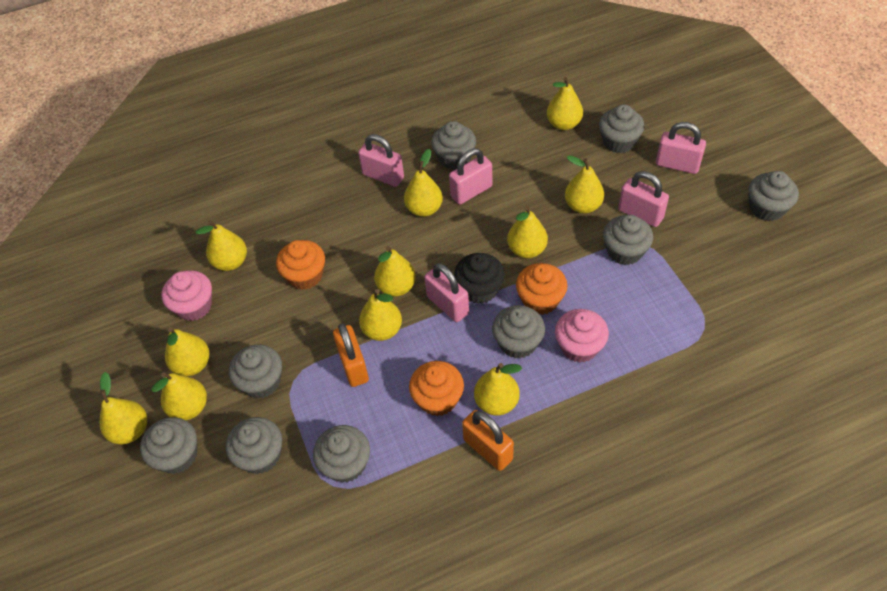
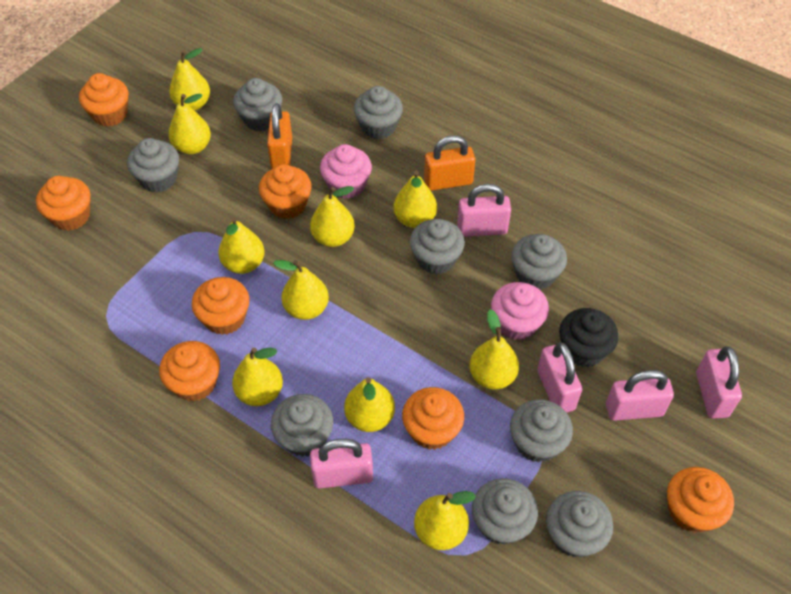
orange cupcake: [276,240,325,290] [409,361,464,416] [516,263,567,315] = 3 -> [36,176,91,231] [79,73,128,126] [159,341,220,401] [192,277,249,335] [259,164,312,219] [402,387,464,450] [667,467,734,533] = 7
yellow pear: [100,372,147,444] [151,372,207,420] [165,327,210,376] [196,220,247,271] [359,289,402,341] [374,246,416,297] [404,149,443,217] [474,363,522,416] [507,206,548,258] [547,77,583,130] [565,155,604,213] = 11 -> [168,94,211,154] [169,48,210,111] [218,217,265,274] [232,348,283,406] [273,260,329,320] [310,186,355,247] [344,377,395,432] [393,171,437,228] [414,491,476,550] [469,309,519,389] = 10

